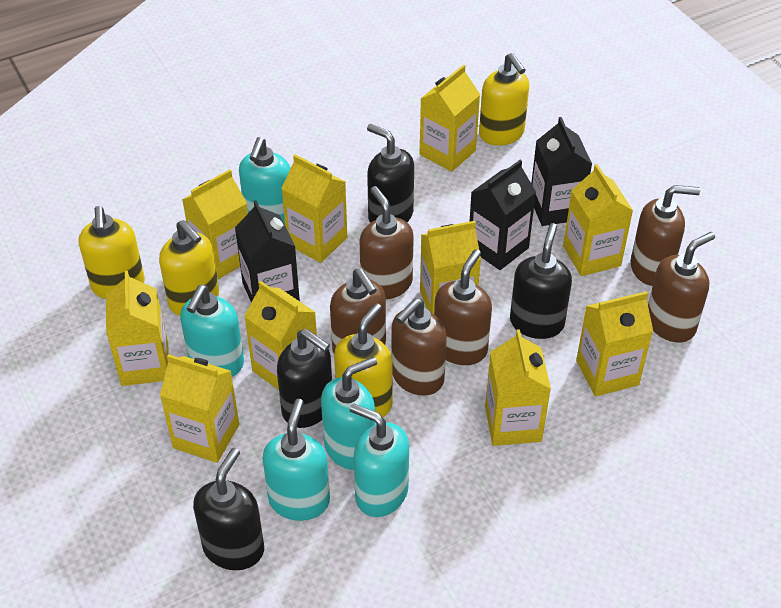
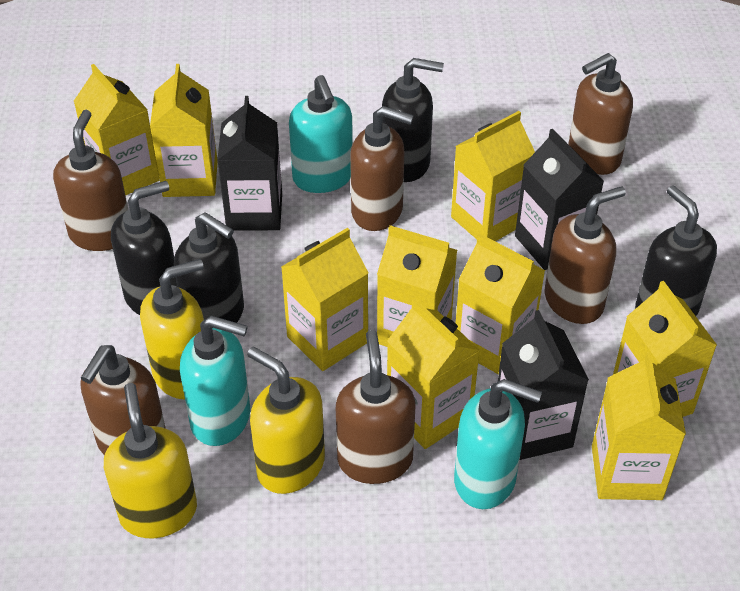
turquoise soap dispenser: [180,285,244,377] [239,137,291,224] [263,399,330,521] [321,357,377,470] [350,403,409,517] = 5 -> [180,316,250,446] [289,75,353,193] [454,379,542,509] = 3
yellow carton: [106,271,169,386] [160,354,239,463] [182,169,248,279] [244,281,317,390] [281,155,347,263] [420,65,480,172] [420,221,481,314] [485,329,551,446] [563,164,633,276] [576,291,653,397] = 10 -> [74,64,160,196] [150,64,218,197] [281,228,369,371] [377,225,457,347] [387,299,480,449] [451,111,535,241] [456,234,545,375] [592,352,686,500] [613,281,717,417] = 9
yellow soap dispenser: [79,206,145,299] [159,220,219,316] [334,303,393,417] [479,53,529,146] = 4 -> [104,383,197,538] [140,259,204,399] [247,347,325,494] = 3

